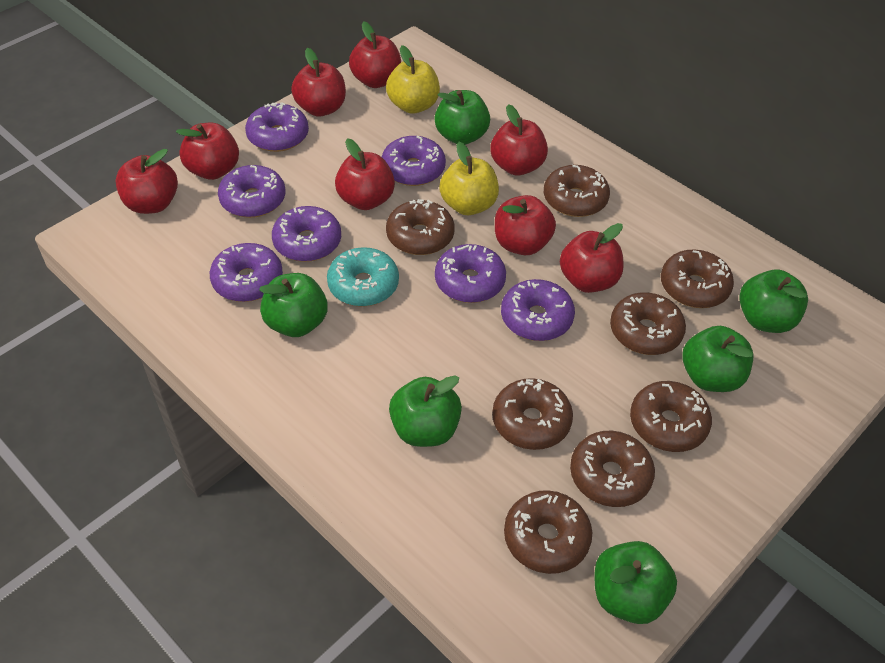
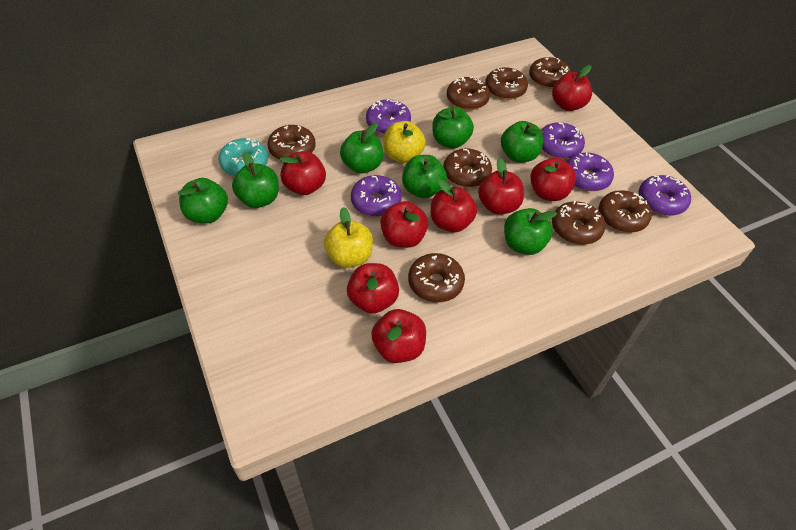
green apple: [259,273,328,337] [389,375,462,447] [434,90,490,145] [595,541,677,624] [682,326,753,392] [739,269,808,333] = 6 -> [178,178,228,223] [232,152,279,208] [340,123,383,173] [402,155,447,198] [432,107,474,149] [501,121,543,163] [504,208,557,255] = 7
purple donut: [210,243,283,302] [218,165,285,218] [245,102,309,152] [272,206,341,262] [382,136,446,186] [435,244,506,303] [501,279,575,341] = 7 -> [351,175,402,217] [366,98,411,134] [542,122,585,159] [567,152,614,191] [639,175,691,216] = 5

